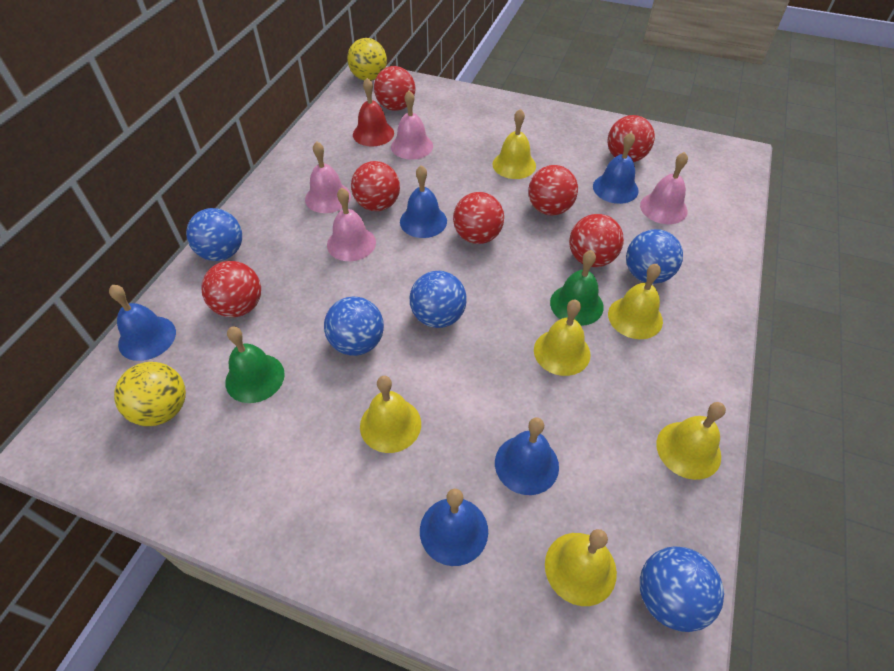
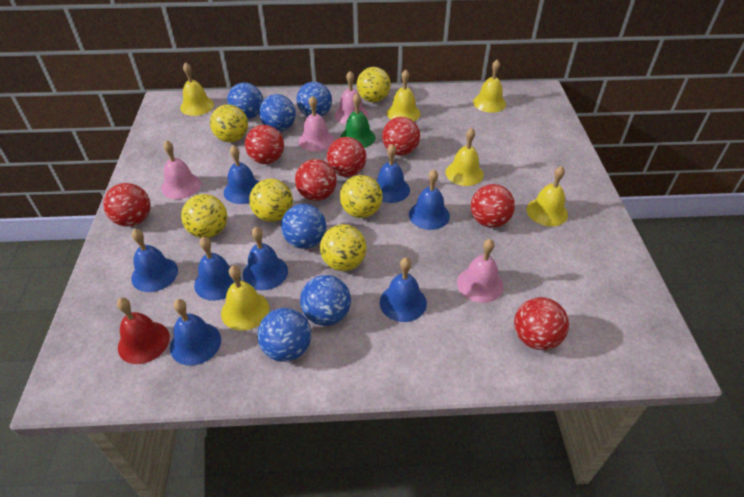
blue ball: [186,208,242,261] [324,297,384,356] [410,271,467,328] [626,229,683,284] [640,546,724,632] = 5 -> [227,83,263,119] [257,308,311,362] [259,94,296,131] [281,204,326,249] [297,82,332,117] [300,275,351,326] = 6
blue bell: [109,285,176,361] [400,165,447,238] [420,489,488,566] [495,417,559,495] [593,132,639,204] = 5 -> [131,229,178,292] [170,299,221,366] [194,237,241,301] [224,145,259,204] [243,227,288,290] [376,144,410,203] [380,257,427,322] [409,169,450,230] = 8
green bell: [225,326,285,403] [550,250,604,326] = 2 -> [340,93,375,148] = 1
yellow ball: [114,362,186,426] [347,38,387,81] = 2 -> [181,194,227,238] [210,104,248,142] [249,179,293,222] [320,224,367,271] [340,175,383,218] [357,67,391,102] = 6

